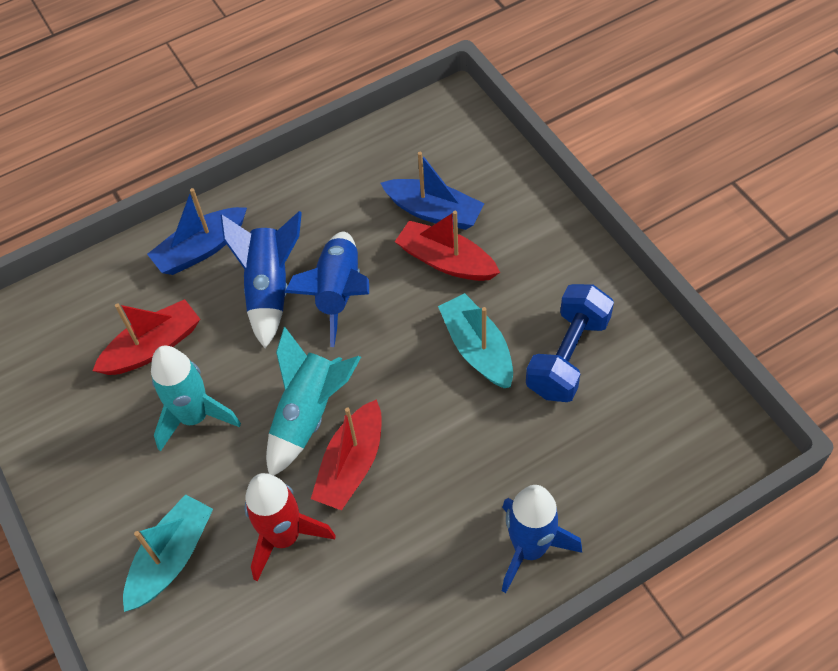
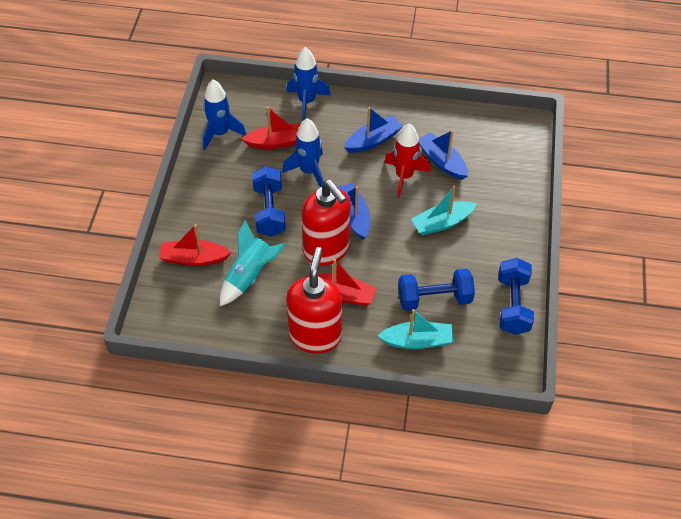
blue boat: [147,188,247,275] [381,152,484,230] = 2 -> [338,183,370,240] [344,107,403,153] [419,130,468,180] = 3
blue dumbbell: [526,284,614,402] = 1 -> [252,166,286,237] [398,269,475,310] [498,258,534,335] = 3
red soap dispenser: none = 0 -> [286,247,342,354] [302,180,351,266] = 2
turquoise rocket: [151,346,241,452] [266,326,361,476] = 2 -> [220,220,286,306] = 1

